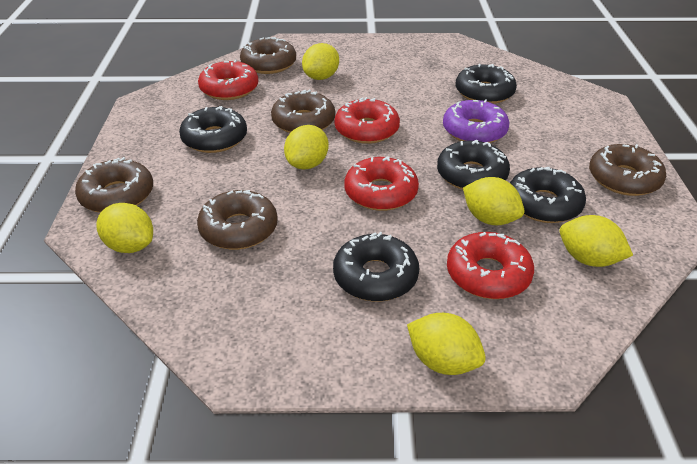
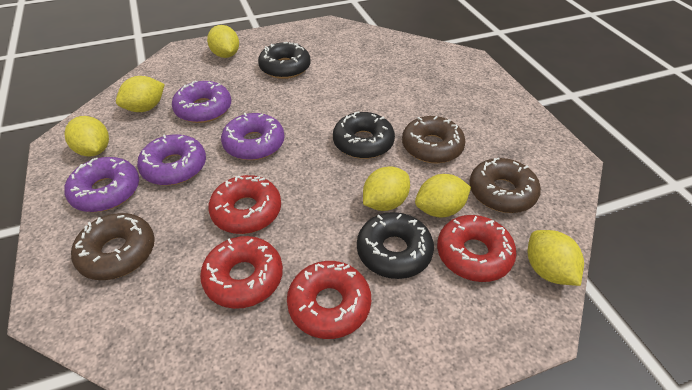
black donut: [179,106,247,153] [333,232,419,302] [437,140,510,190] [456,64,517,104] [510,167,586,223] = 5 -> [258,42,311,79] [333,111,395,159] [357,212,434,279] = 3
brown donut: [75,157,153,213] [197,190,278,250] [240,37,296,74] [271,90,335,133] [589,144,666,196] = 5 -> [71,213,155,280] [402,116,466,163] [469,158,541,213] = 3
purple donut: [443,99,509,143] = 1 -> [64,157,139,212] [137,134,206,185] [172,81,231,123] [221,113,285,160] = 4

